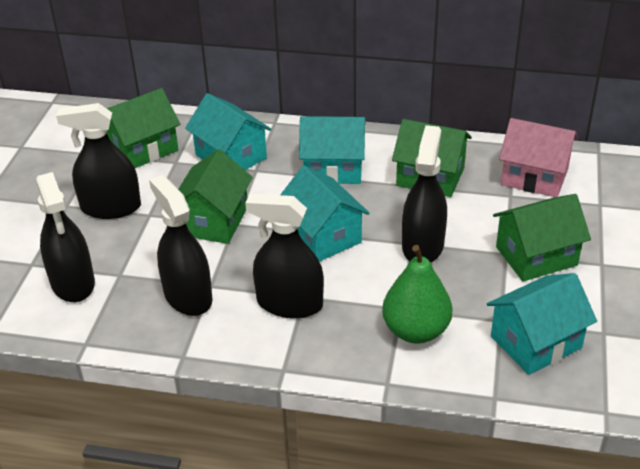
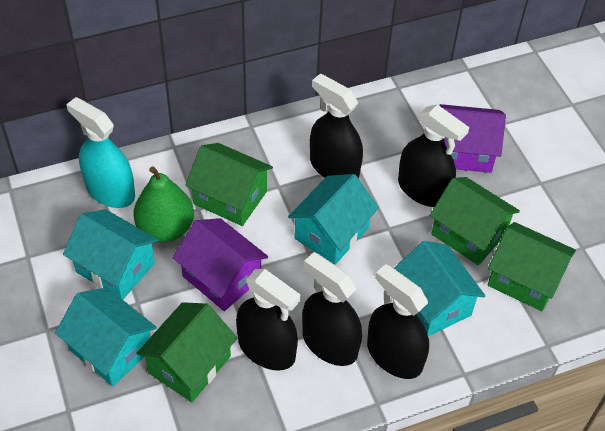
pink house: [499,118,578,197] = 1 -> none = 0
purple house: none = 0 -> [173,218,268,311] [439,104,506,173] = 2
turquoise spray bottle: none = 0 -> [66,97,135,208] = 1

